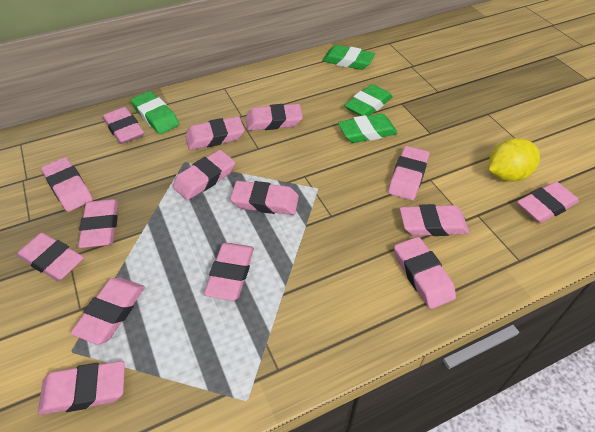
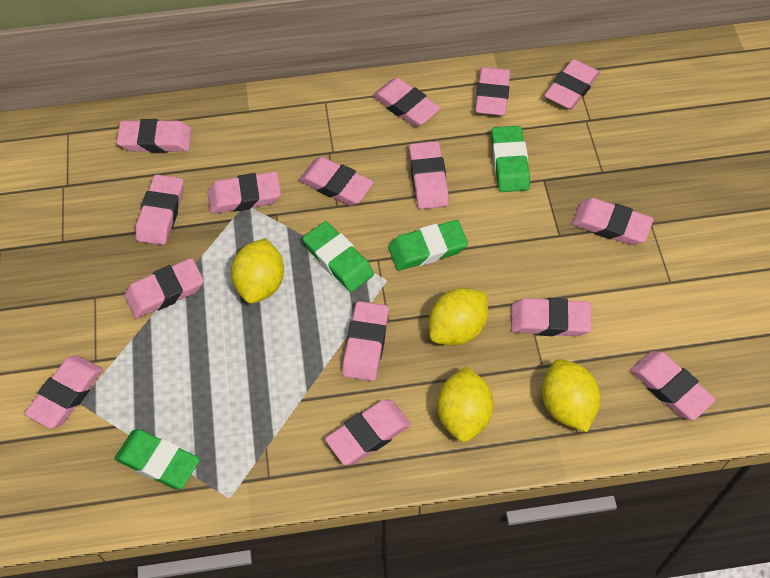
yellow lemon: [489,138,540,182] = 1 -> [231,238,284,304] [429,288,488,346] [437,366,494,442] [542,359,600,432] = 4

